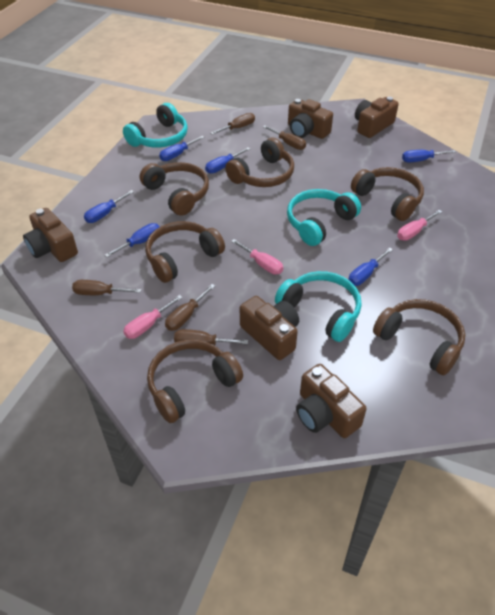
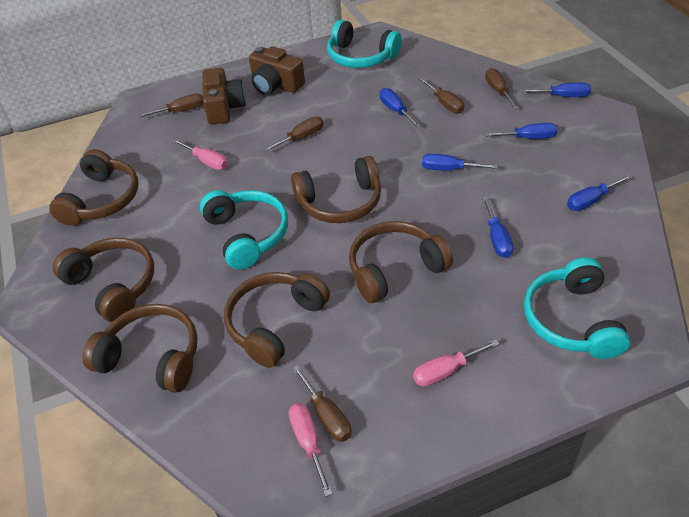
brown camera: [23,208,78,262] [240,296,299,360] [288,99,333,139] [296,364,367,438] [355,97,399,138] = 5 -> [202,68,246,125] [249,46,305,95] = 2

